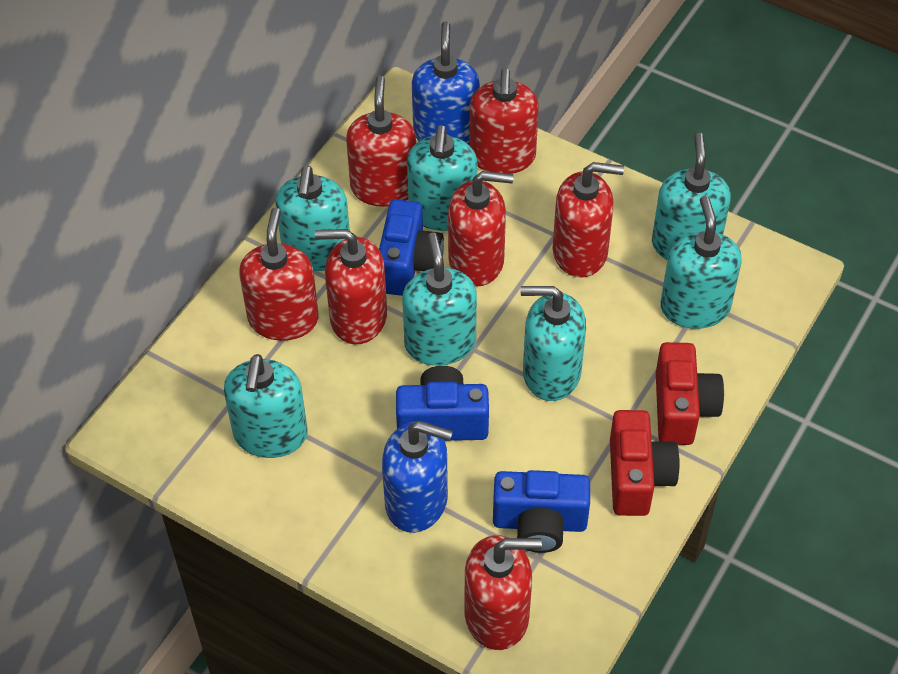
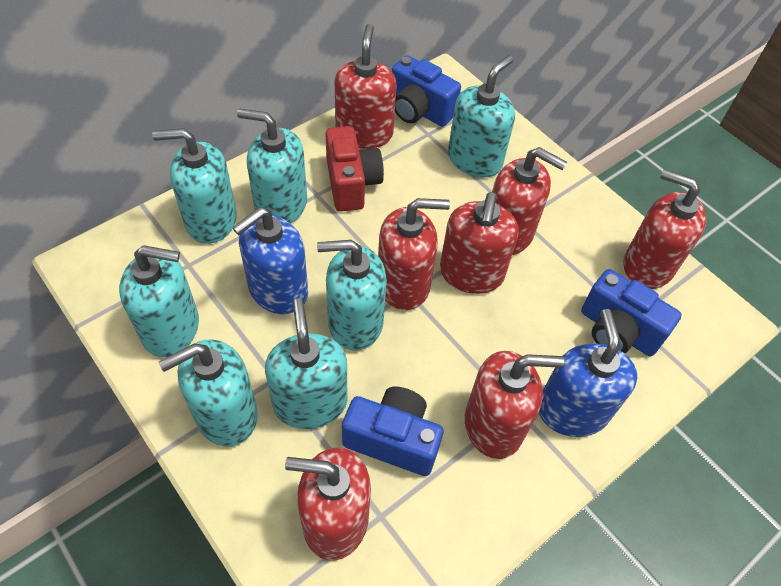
red camera: [610,410,680,516] [656,342,724,445] = 2 -> [326,126,384,212] = 1

